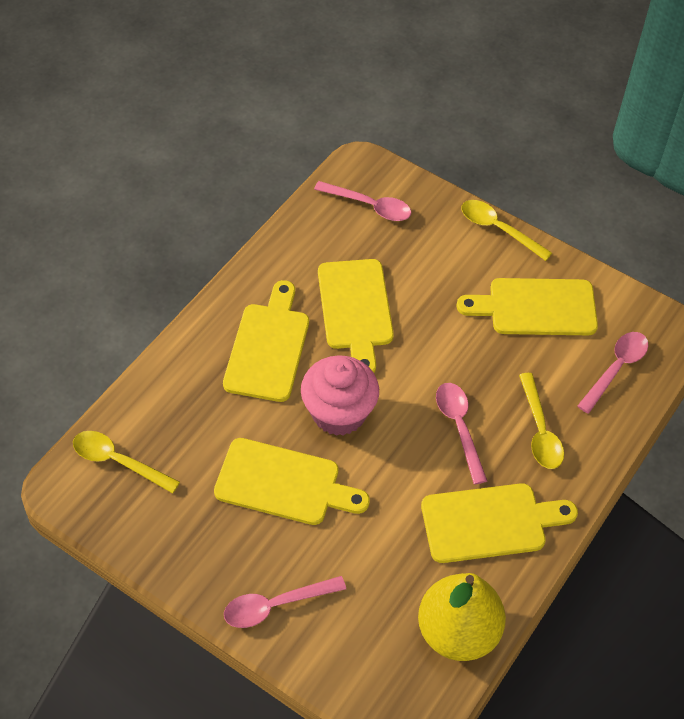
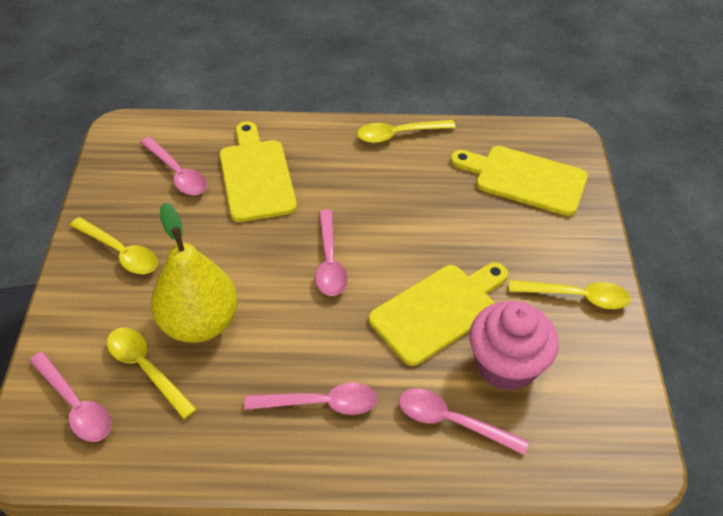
pink spoon: [224,576,346,628] [314,181,411,221] [436,383,487,485] [577,332,649,414] = 4 -> [29,352,111,442] [140,137,207,195] [244,383,377,415] [315,209,348,296] [399,388,529,455] = 5
yellow cutting board: [214,438,370,525] [223,280,309,402] [318,259,394,373] [421,483,578,563] [456,278,598,335] = 5 -> [220,121,297,222] [369,263,508,366] [451,146,588,216] = 3
yellow spoon: [73,431,180,494] [461,200,552,261] [519,373,564,469] = 3 -> [70,217,158,274] [107,328,197,419] [357,120,456,143] [509,280,631,309] = 4

